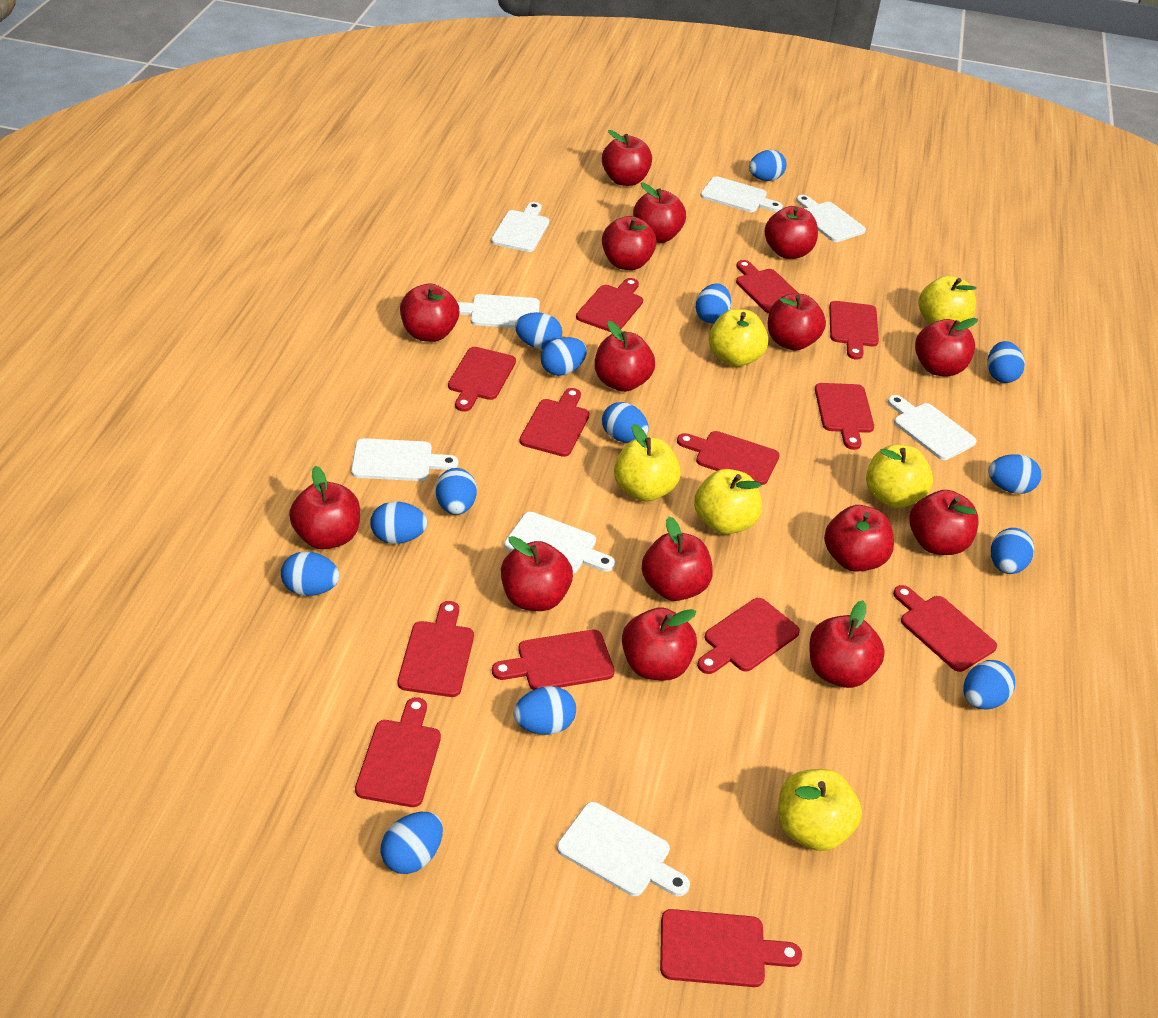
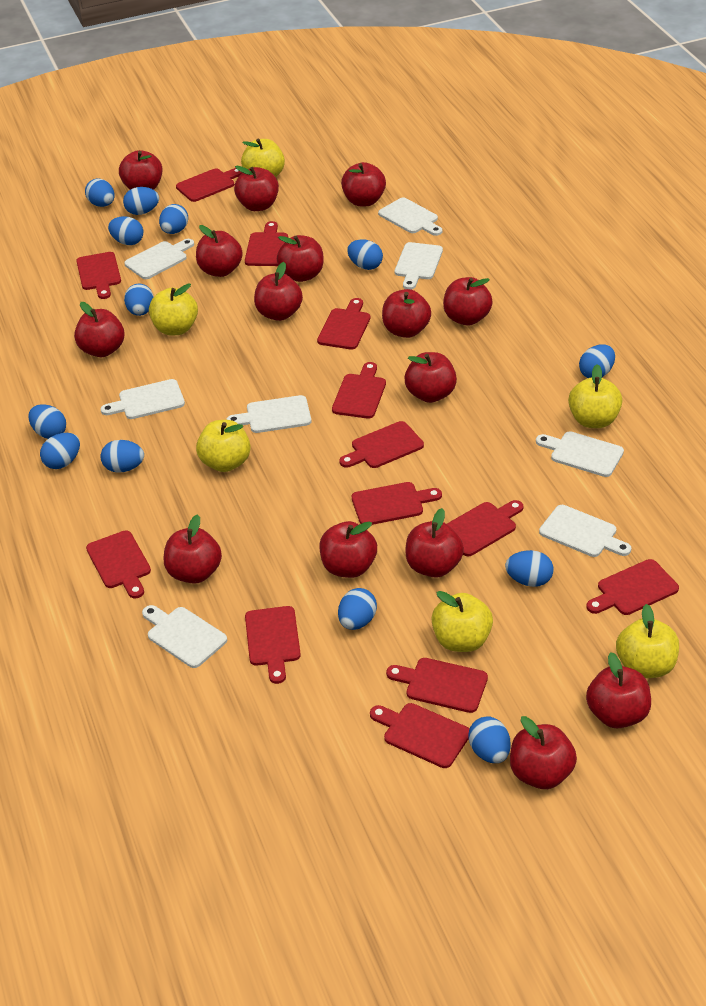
blue egg: [281,551,340,596] [370,502,427,544] [381,812,443,874] [436,468,477,515] [513,686,576,735] [515,312,562,350] [541,337,587,376] [602,402,649,443] [696,283,731,323] [749,150,787,181] [963,660,1015,709] [987,341,1025,383] [988,454,1041,494] [991,528,1034,574] = 14 -> [29,404,66,439] [40,433,80,469] [85,178,115,207] [100,440,144,473] [108,216,143,245] [123,187,159,215] [124,284,154,316] [159,204,188,234] [338,588,377,630] [347,239,383,270] [468,717,511,763] [505,550,553,587] [579,344,615,378] = 13

